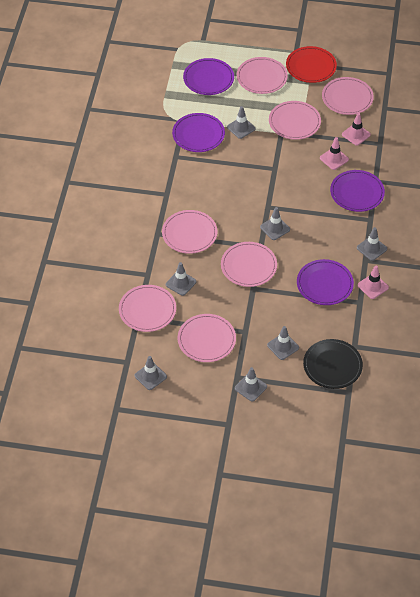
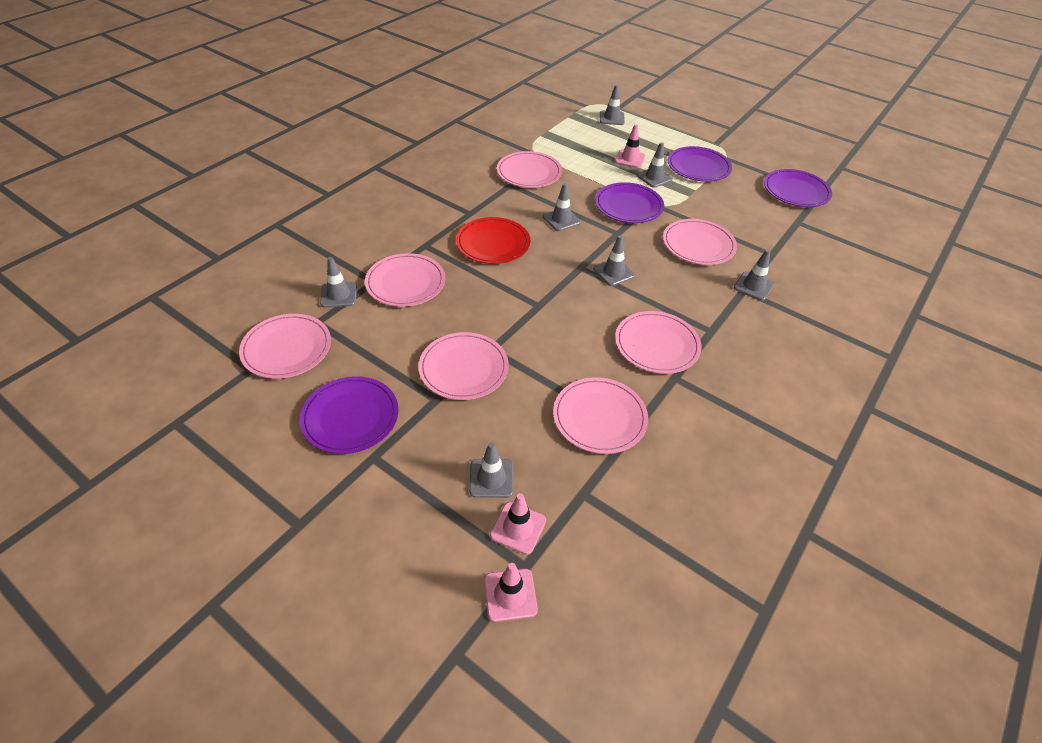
black plate: [303,339,363,389] = 1 -> none = 0

